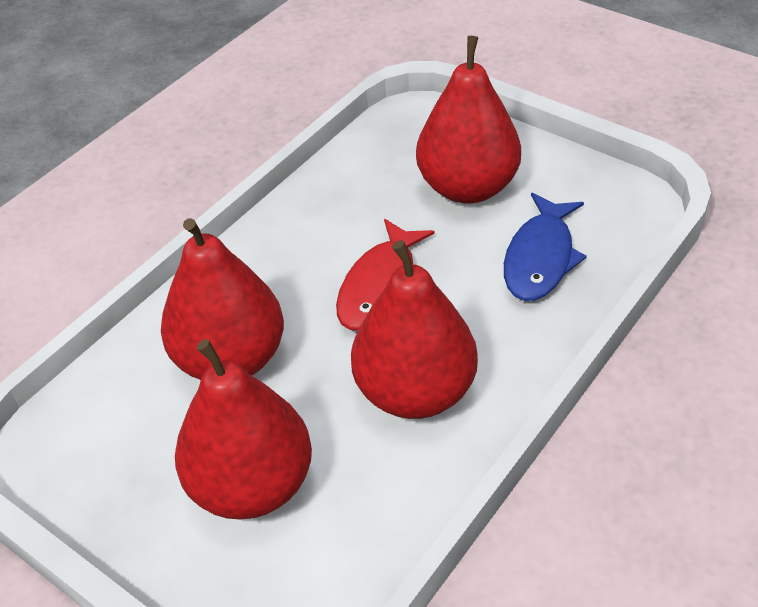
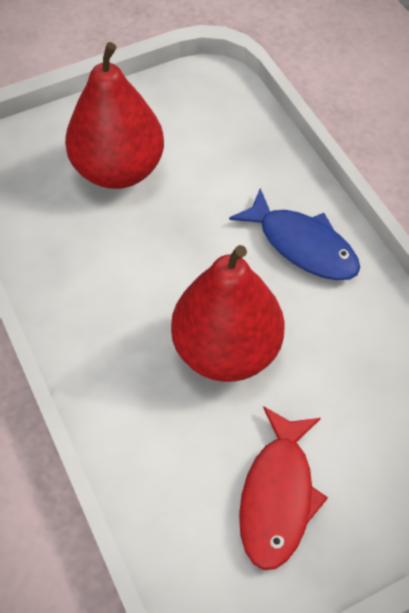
red pear: [161,218,284,380] [175,339,312,520] [351,240,478,419] [416,36,521,203] = 4 -> [65,42,164,189] [171,245,285,382] = 2

